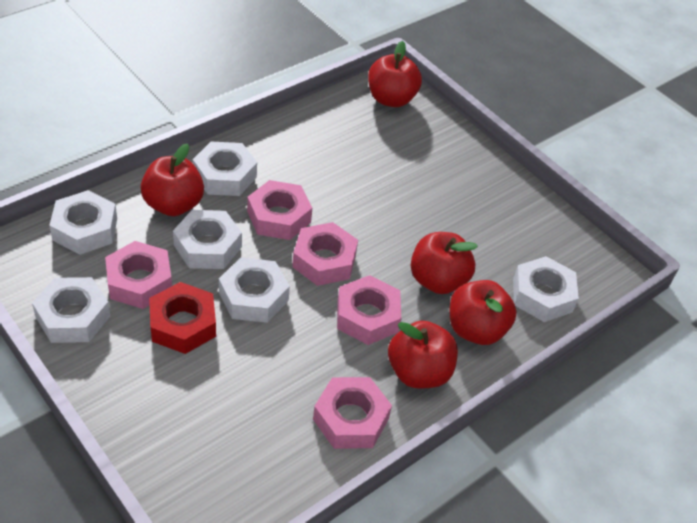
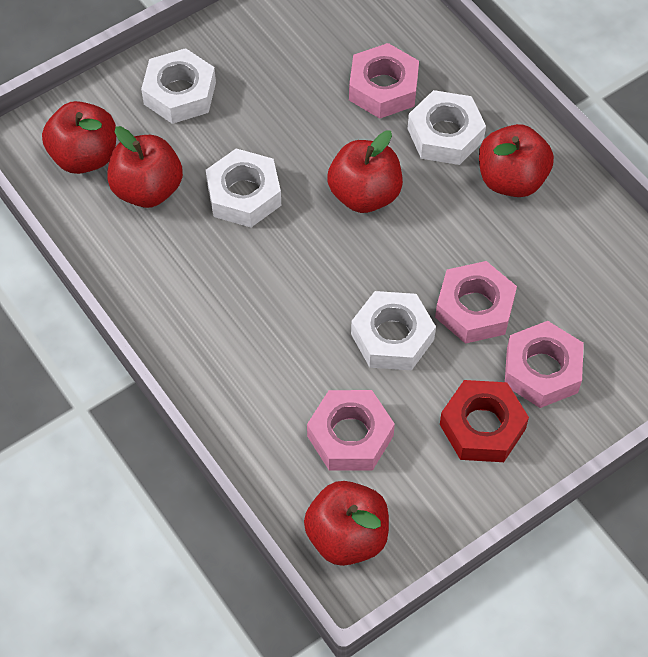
pink nut: [105,241,172,309] [247,180,312,240] [292,222,358,286] [313,377,392,449] [337,275,401,345] = 5 -> [307,390,395,471] [349,43,419,119] [435,261,517,344] [505,321,584,408] = 4
white nut: [32,277,110,343] [49,190,117,255] [173,210,242,269] [193,141,257,196] [219,257,290,323] [513,256,579,322] = 6 -> [141,48,216,124] [206,148,281,227] [351,291,436,370] [408,90,486,165] = 4

